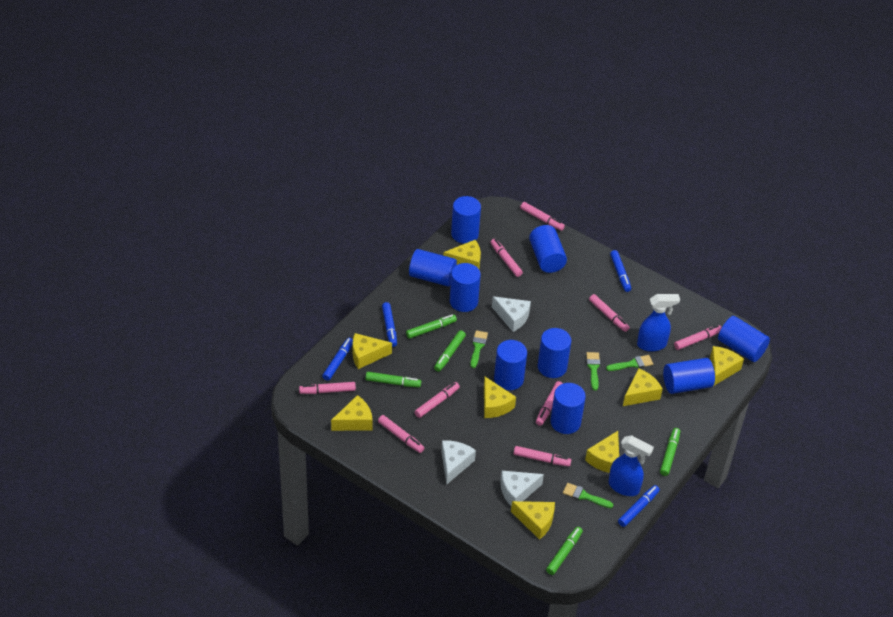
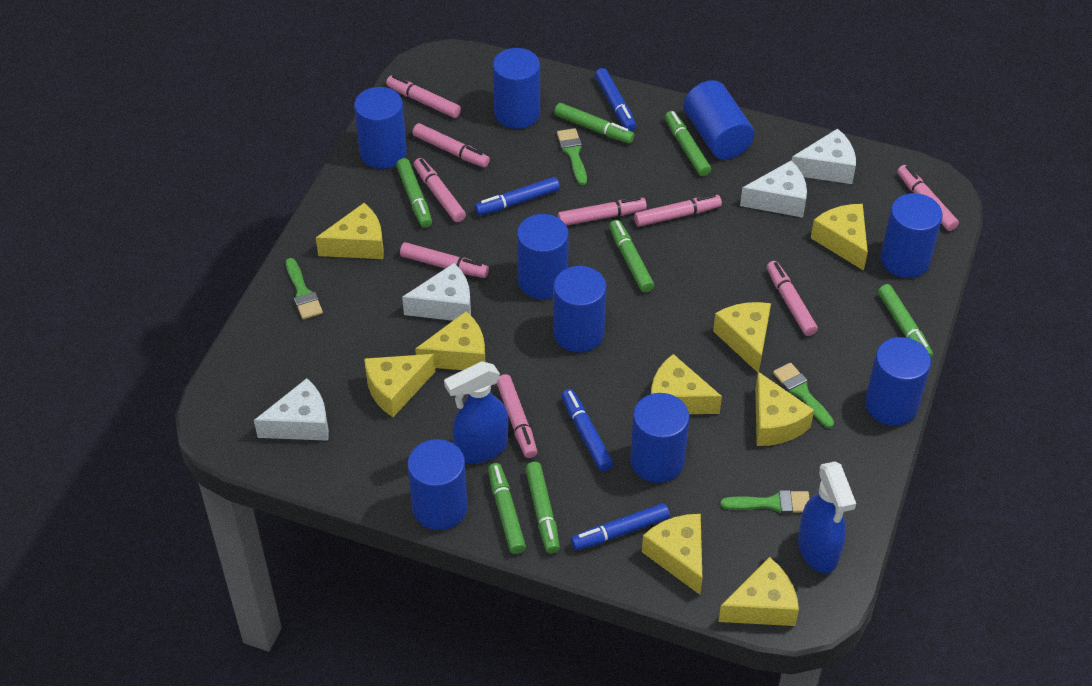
green marker: [365,372,421,387] [406,315,457,339] [434,330,466,372] [546,527,583,575] [660,428,680,476] = 5 -> [396,158,432,228] [488,463,526,554] [525,462,560,553] [554,103,634,144] [609,220,654,293] [665,111,711,176] [878,284,933,358] = 7
white cheese: [441,441,476,485] [492,296,531,332] [500,471,544,506] = 3 -> [254,378,329,441] [402,263,471,321] [740,161,807,218] [792,128,856,184] = 4
yellow cheese: [331,395,373,431] [353,333,392,369] [443,240,481,269] [484,377,516,418] [511,501,555,540] [585,431,619,473] [623,368,663,406] [710,346,744,385] = 8 -> [316,203,384,259] [364,354,435,417] [415,311,485,370] [642,514,702,595] [651,354,722,414] [713,302,771,373] [718,557,799,626] [755,372,814,446] [811,204,868,271] = 9

